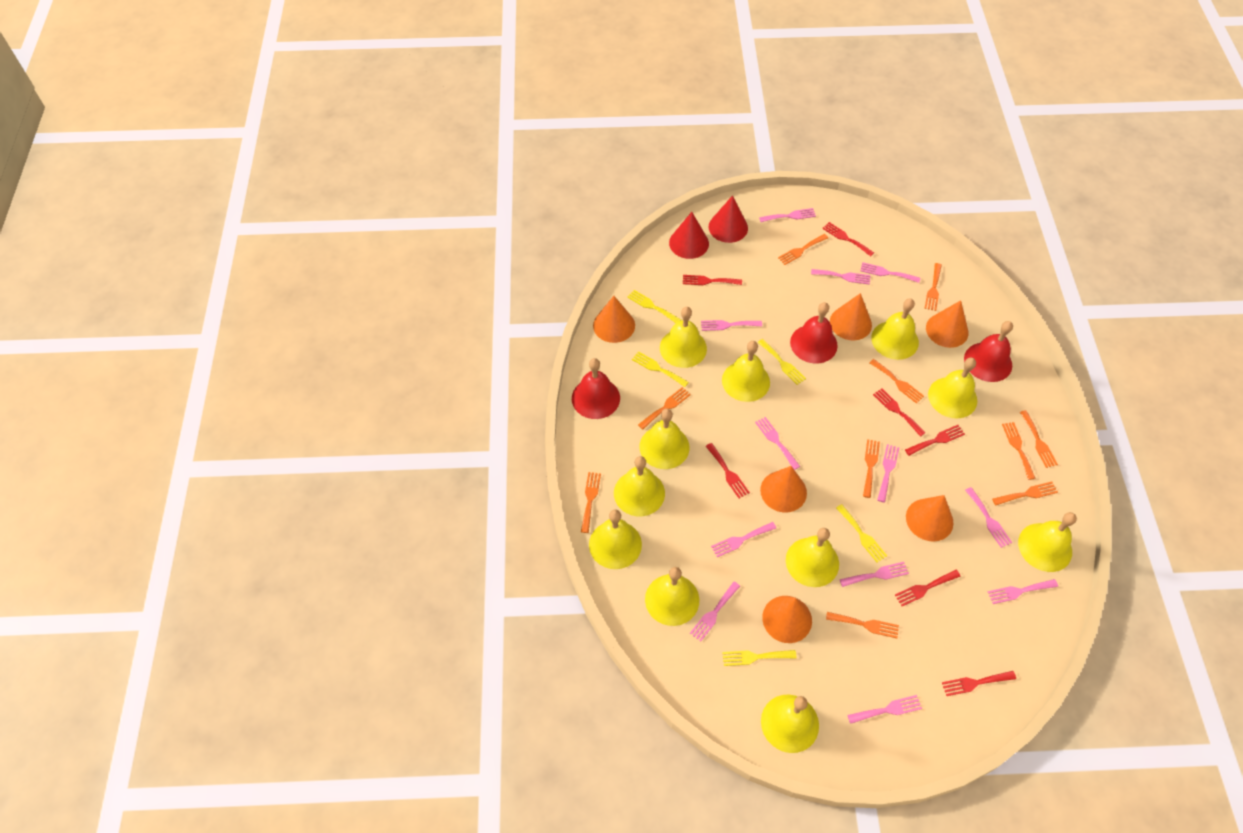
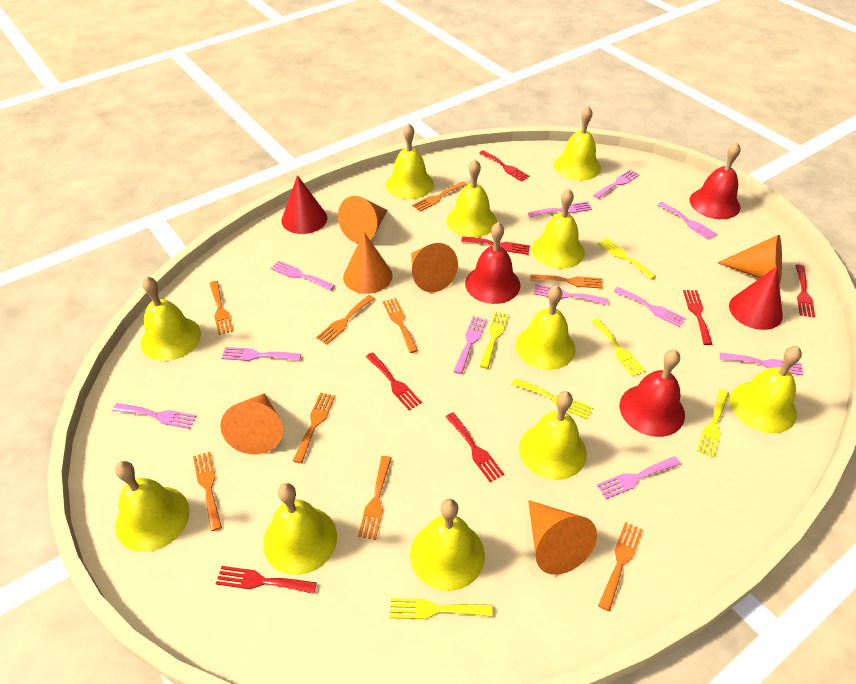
orange fork: [581,472,601,533] [638,387,691,430] [778,234,828,265] [826,612,899,638] [863,439,880,498] [870,359,924,404] [924,263,942,311] [992,481,1058,506] [1002,422,1035,480] [1020,410,1058,468] = 10 -> [193,452,222,531] [209,281,233,335] [293,392,335,463] [316,295,375,344] [358,456,392,540] [383,298,418,353] [412,181,467,212] [530,275,603,289] [598,522,643,611] = 9
pink fork: [690,582,740,641] [701,320,762,331] [711,522,776,557] [755,417,800,470] [759,208,816,222] [811,269,870,285] [840,562,909,587] [848,695,922,724] [860,262,920,283] [877,444,900,502] [965,487,1012,548] [988,579,1058,604] = 12 -> [113,403,196,429] [221,347,301,361] [270,260,335,291] [453,316,487,374] [528,201,592,217] [533,284,608,305] [593,169,640,199] [597,456,681,499] [614,287,686,327] [658,202,717,240] [720,352,803,376] = 11
yellow fork: [627,290,681,323] [632,351,689,387] [722,650,797,666] [757,339,806,385] [836,504,887,563] = 5 -> [389,598,493,619] [480,311,509,369] [511,378,593,419] [592,318,645,377] [597,238,656,280] [697,389,729,457] = 6

